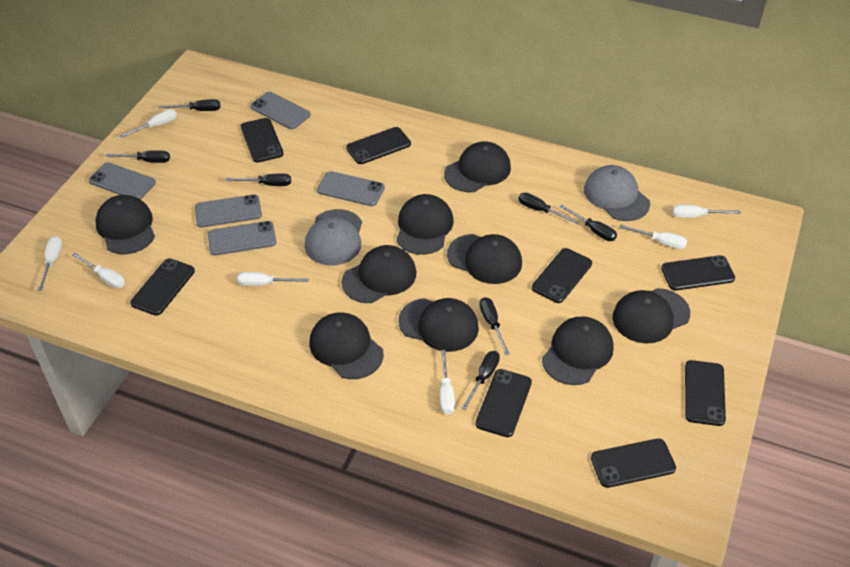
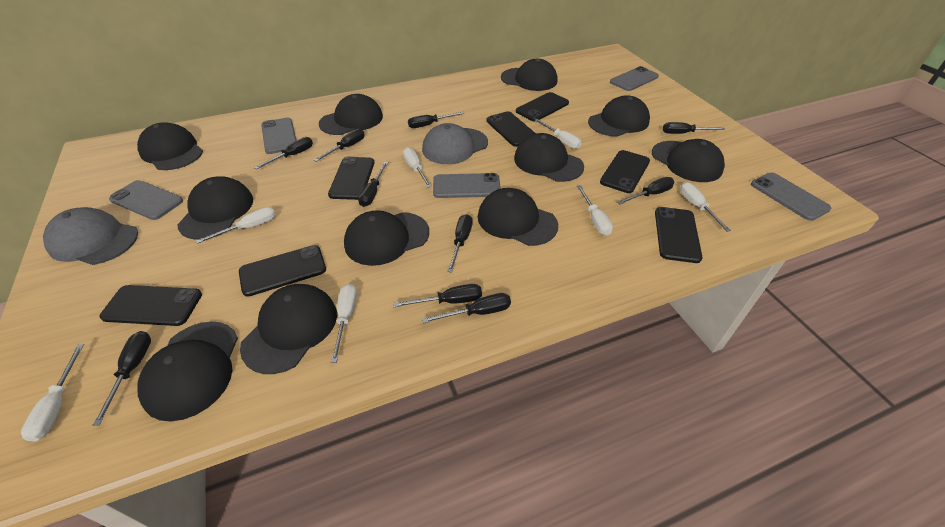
black cap: [95,195,155,254] [309,312,384,379] [341,245,417,303] [396,194,454,255] [398,298,479,352] [444,141,511,192] [447,234,522,284] [542,316,614,385] [613,288,690,344] = 9 -> [137,122,203,170] [137,321,238,422] [177,177,253,240] [240,284,337,374] [319,94,383,135] [344,210,429,266] [478,188,558,246] [501,59,557,91] [514,133,584,182] [588,95,650,137] [652,139,725,182] = 11
black phone: [130,258,195,316] [241,118,284,163] [346,127,411,164] [475,369,532,437] [532,248,592,303] [591,438,676,488] [661,255,735,291] [685,360,726,426] = 8 -> [99,285,202,326] [239,245,326,297] [328,157,375,200] [487,111,536,147] [516,92,569,121] [600,150,650,193] [655,207,702,263] = 7
black screwdriver: [106,150,170,163] [159,99,220,111] [226,173,291,186] [461,351,500,410] [479,297,510,355] [518,193,579,224] [559,205,617,241] = 7 -> [93,331,151,426] [254,137,313,169] [314,129,365,162] [358,162,388,207] [393,284,482,307] [408,112,465,128] [422,293,511,323] [447,214,472,273] [617,177,674,204] [663,122,725,134] = 10

